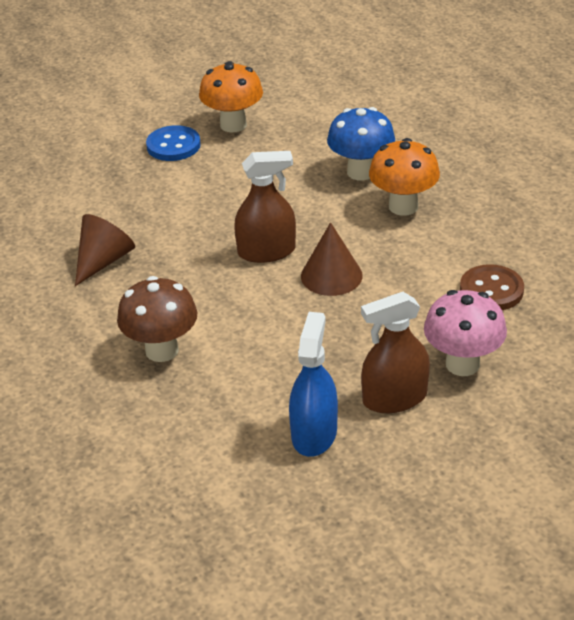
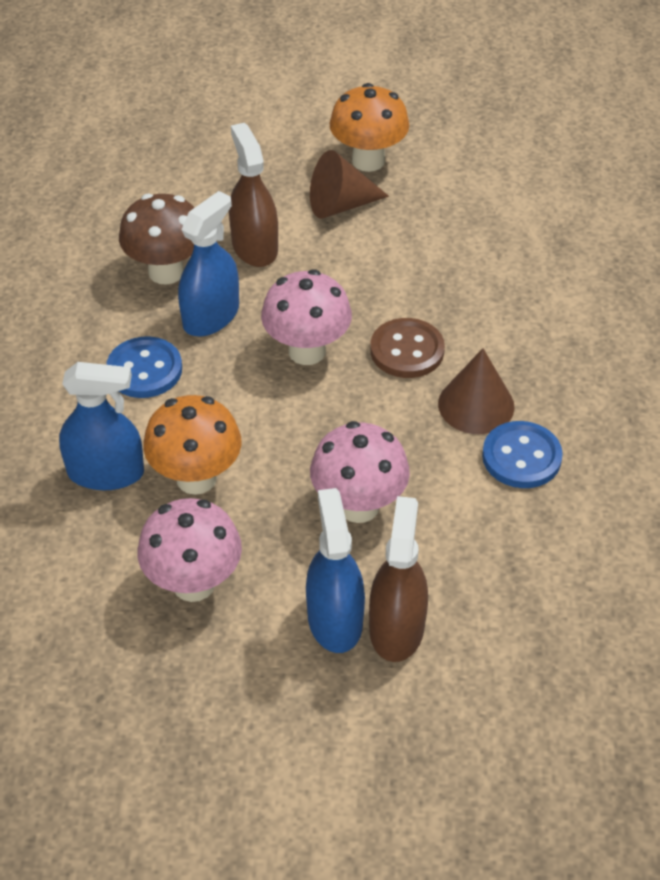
blue button: [146,125,201,161] = 1 -> [106,337,182,398] [482,421,563,488] = 2
blue mushroom: [327,107,395,181] = 1 -> none = 0
blue spray bottle: [289,312,338,457] = 1 -> [59,362,144,490] [178,191,239,337] [306,488,365,653] = 3
pink mushroom: [424,290,507,376] = 1 -> [138,498,242,602] [261,269,352,365] [310,421,410,523] = 3

